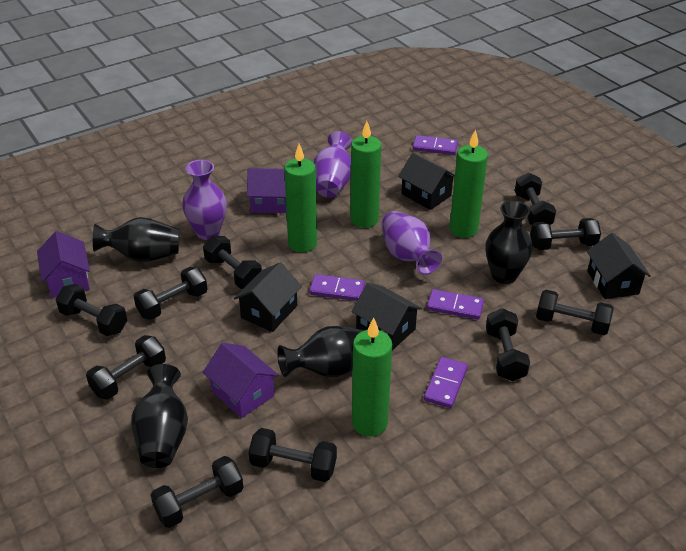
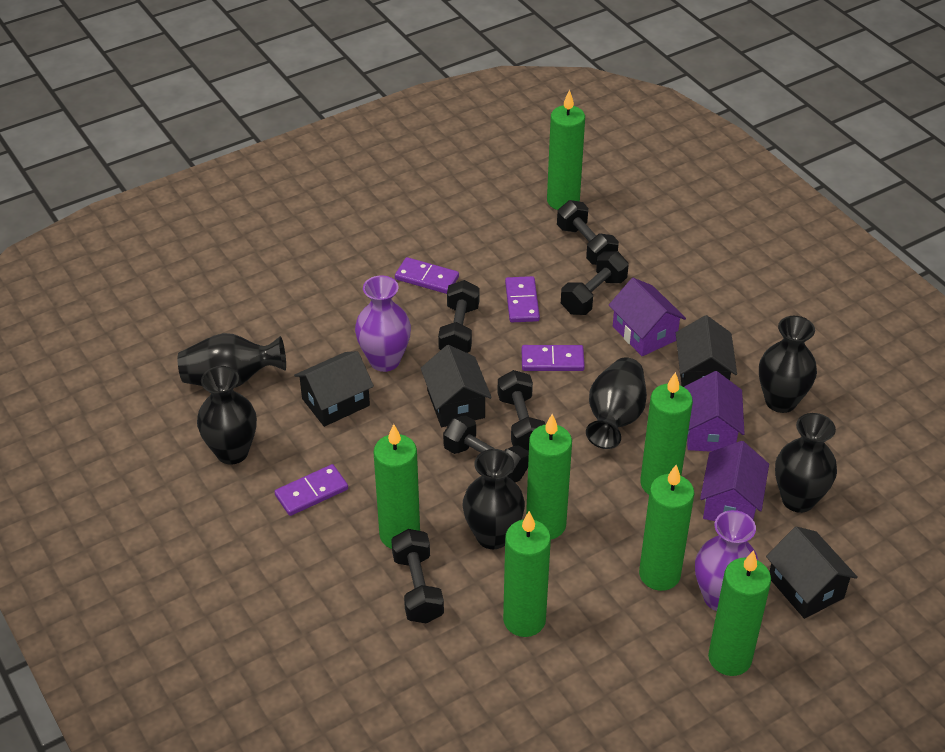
black dumbbell: [56,284,127,336] [86,335,166,399] [134,267,208,320] [151,456,243,528] [203,236,262,289] [248,428,337,482] [486,308,530,381] [515,173,556,225] [530,218,601,250] [536,290,613,335] = 10 -> [391,529,444,623] [438,280,479,353] [443,415,529,482] [498,370,545,452] [557,200,619,265] [561,251,629,315] = 6
black vase: [93,217,179,262] [131,364,188,468] [277,326,365,378] [485,201,533,284] = 4 -> [178,333,286,387] [197,366,257,465] [462,449,525,549] [586,357,647,449] [759,316,817,413] [775,413,837,513] = 6
green candle: [284,144,317,252] [350,121,381,228] [352,318,392,437] [450,129,488,238] = 4 -> [374,424,420,549] [503,511,551,637] [526,414,572,539] [547,89,585,210] [639,465,694,591] [640,372,693,495] [708,550,771,676] = 7
purple vase: [182,160,227,240] [313,131,352,198] [381,211,442,275] = 3 -> [355,275,411,372] [695,510,759,611] = 2

